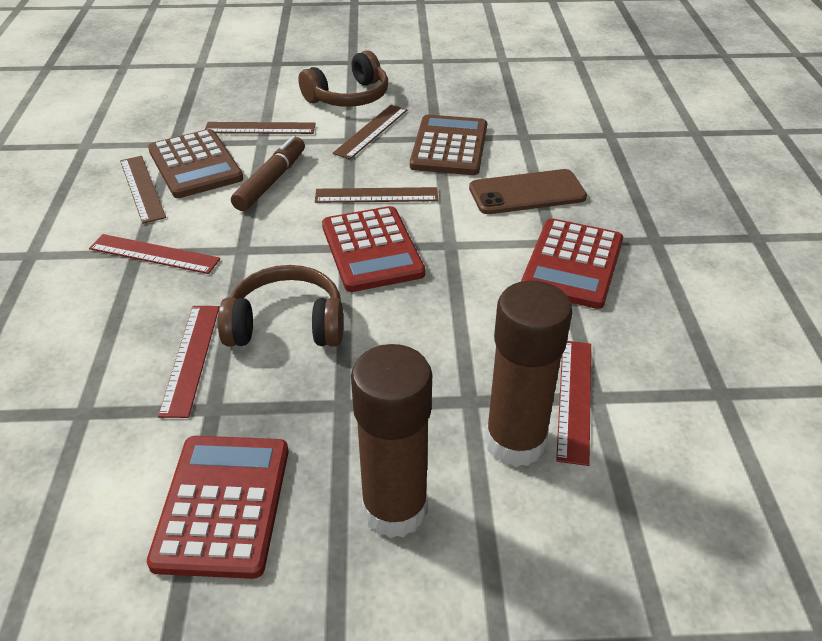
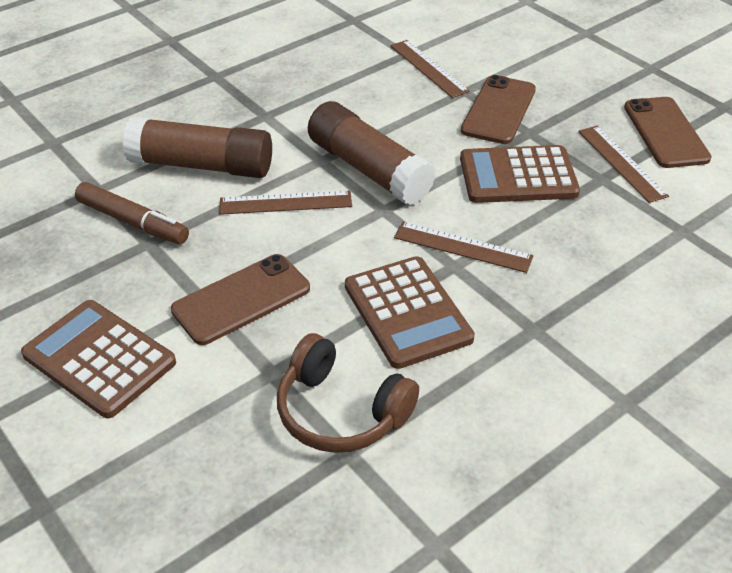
brown calculator: [148,129,243,198] [410,114,487,175] = 2 -> [21,300,176,418] [345,256,475,369] [460,145,580,203] = 3
brown headphones: [218,265,343,347] [298,50,388,107] = 2 -> [277,333,419,453] = 1
brown phone: [469,169,587,214] = 1 -> [171,254,310,345] [461,75,536,144] [624,97,712,168] = 3
red calculator: [147,436,288,579] [322,206,425,292] [521,218,623,309] = 3 -> none = 0
red ruler: [89,234,220,274] [158,306,219,418] [556,341,591,466] = 3 -> none = 0

